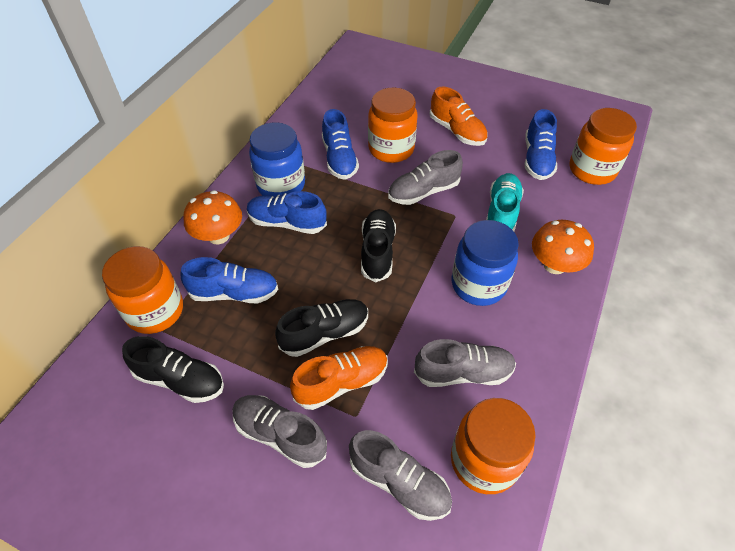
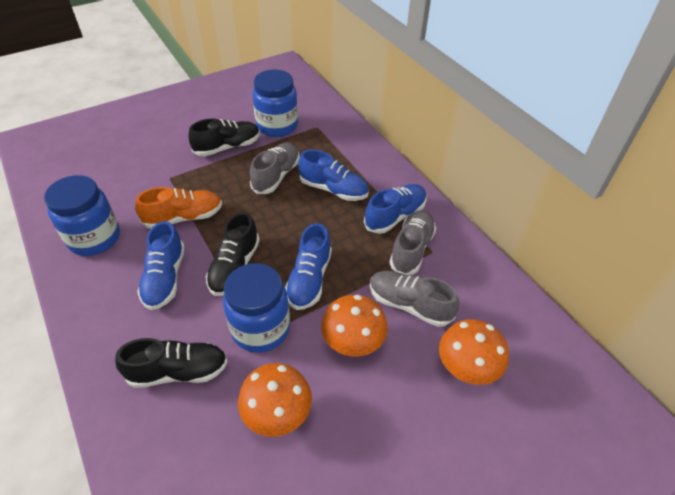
blue jar: [249,122,305,196] [452,220,519,306] = 2 -> [44,175,120,256] [223,263,290,353] [252,70,298,137] = 3
grey shoe: [233,395,327,468] [349,430,452,521] [388,150,463,205] [414,339,516,387] = 4 -> [250,142,300,194] [370,271,459,327] [389,210,436,275] = 3
orange jar: [102,246,183,334] [368,88,418,163] [451,398,536,494] [569,108,637,185] = 4 -> none = 0
orange mushroom: [184,190,242,244] [532,220,594,274] = 2 -> [238,363,312,437] [321,295,388,356] [439,319,509,385] = 3
orange shoe: [290,346,388,410] [429,87,488,146] = 2 -> [135,187,222,229] = 1
turquoise shoe: [486,173,524,232] = 1 -> none = 0

